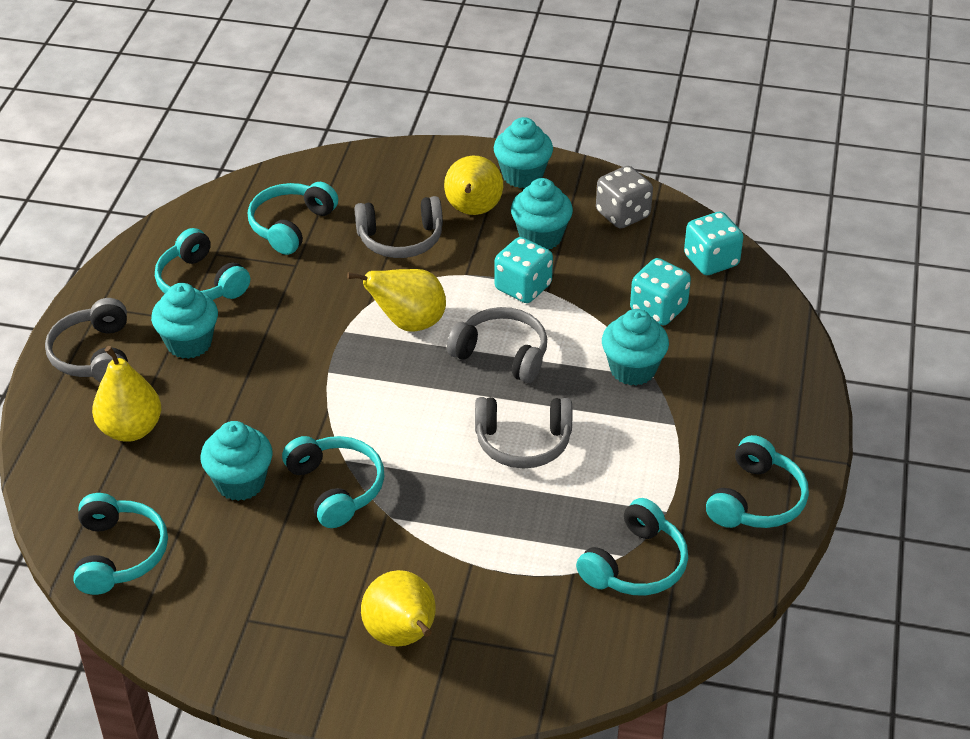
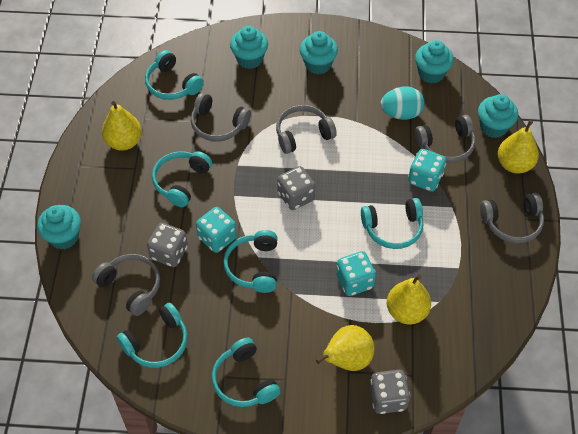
grey dice: [596,166,653,229] = 1 -> [147,223,188,267] [277,166,315,210] [370,370,410,414] = 3
grey headphones: [45,298,128,382] [355,196,443,258] [447,307,547,383] [475,397,572,469] = 4 -> [92,254,160,316] [191,93,251,142] [276,105,337,154] [415,115,475,163] [480,193,544,243] = 5
turquoise egg: none = 0 -> [381,86,424,120] = 1

